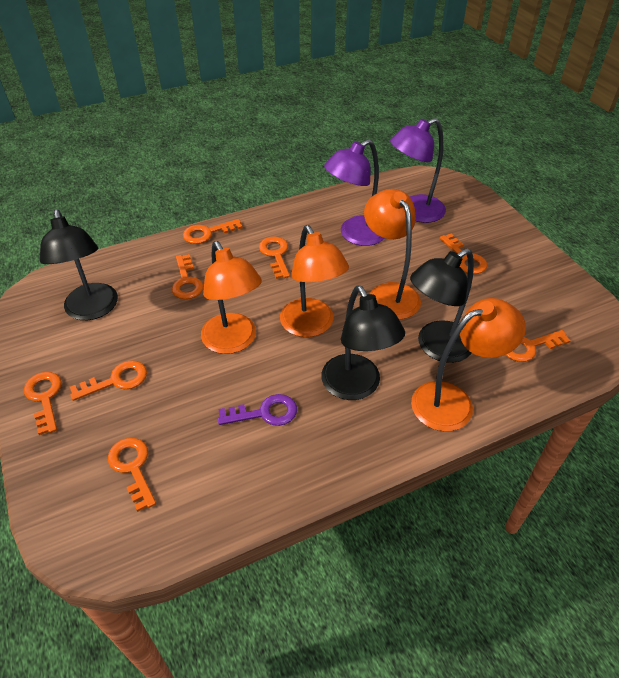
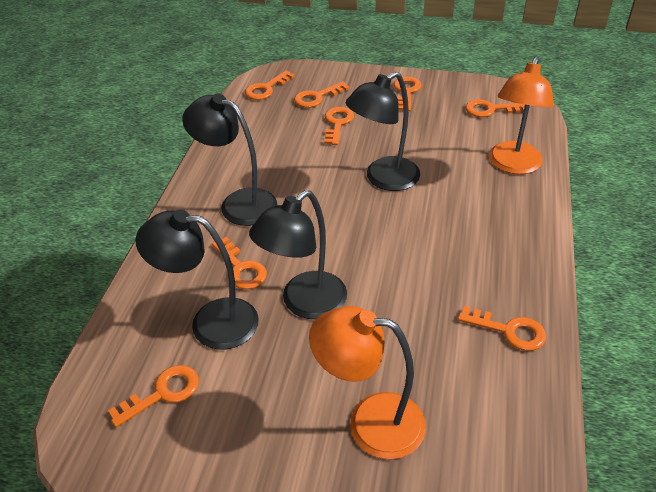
black lamp: [40,209,118,320] [321,285,405,400] [410,248,474,363] = 3 -> [136,210,259,350] [182,93,277,226] [249,190,347,319] [346,71,420,191] = 4
orange lamp: [201,241,262,354] [280,225,349,337] [364,189,421,320] [411,298,526,431] = 4 -> [309,306,426,459] [489,56,554,174] = 2
purple key: [218,394,297,426] = 1 -> none = 0
purple lamp: [324,139,384,246] [390,118,446,223] = 2 -> none = 0

